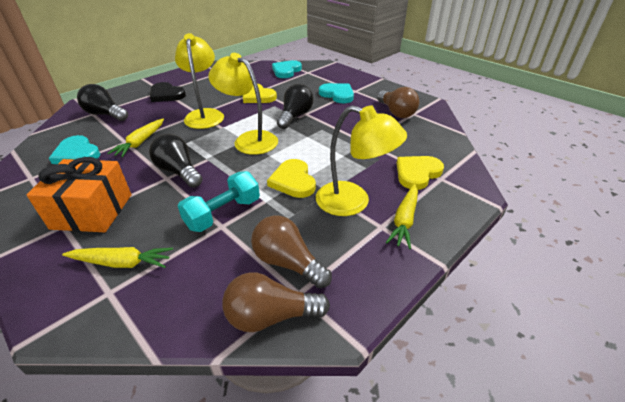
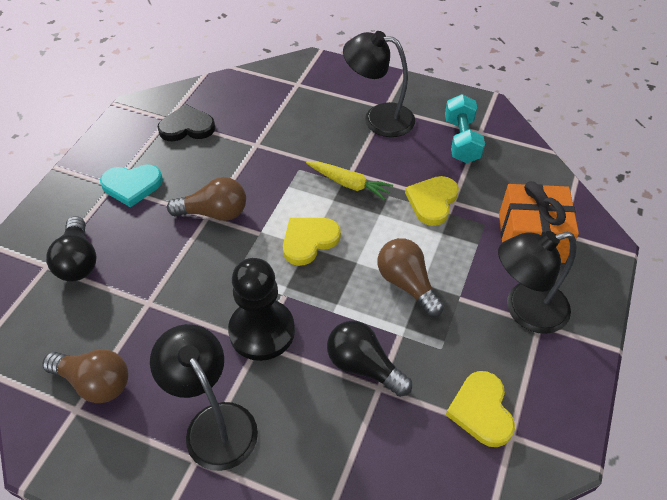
black lamp: none = 0 -> [150,324,258,471] [343,31,415,137] [498,231,577,334] = 3
black light bulb: [77,84,128,121] [149,134,203,188] [277,84,313,129] = 3 -> [46,216,97,282] [327,321,412,397] = 2
black pawn: none = 0 -> [228,258,295,361] = 1
turquoise heart: [49,135,100,164] [272,60,302,78] [319,83,354,103] = 3 -> [100,164,163,207] = 1
yellow carrot: [62,247,173,268] [107,119,164,157] [386,184,418,249] = 3 -> [306,161,393,200] = 1
yellow lamp: [175,33,224,129] [208,53,278,155] [316,105,407,216] = 3 -> none = 0

